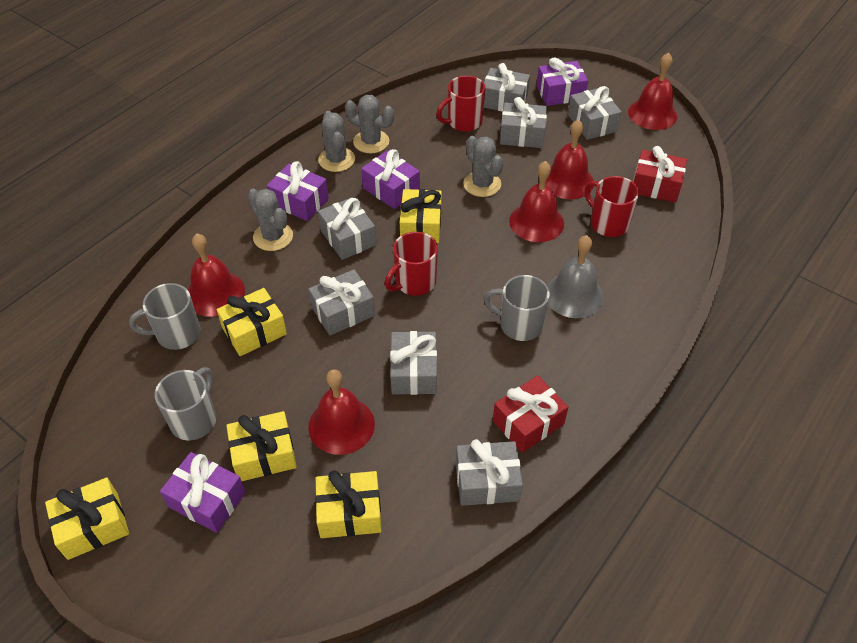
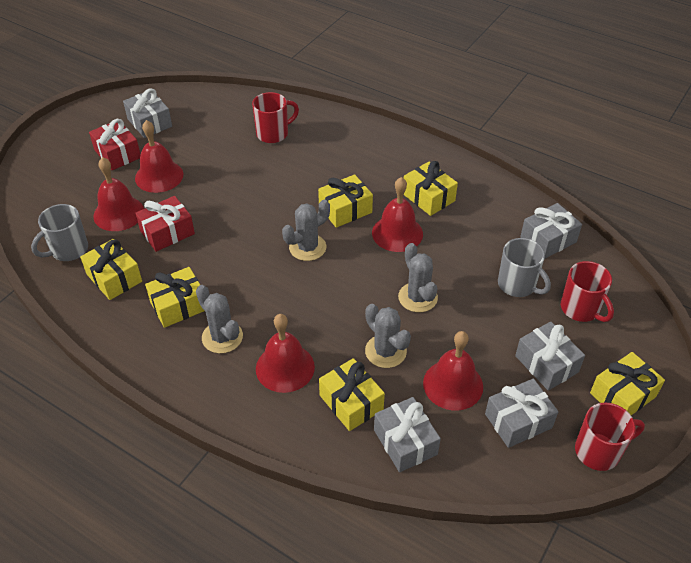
grey bell: [547,235,604,318] = 1 -> none = 0
grey gift: [309,269,375,336] [318,197,376,260] [390,331,437,395] [456,439,523,506] [484,63,530,112] [500,97,547,148] [568,86,622,140] = 7 -> [123,88,172,138] [374,397,441,472] [485,379,558,448] [515,322,585,391] [520,203,582,258] = 5
grey mug: [129,283,200,350] [155,367,216,441] [484,275,550,341] = 3 -> [31,204,88,261] [498,238,551,297] = 2
purple gift: [160,452,246,533] [267,161,329,221] [361,149,420,209] [536,57,588,106] = 4 -> none = 0
yellow gift: [45,477,129,560] [217,288,287,356] [226,411,297,481] [315,470,382,538] [400,189,442,243] = 5 -> [80,239,142,300] [145,267,204,328] [318,174,373,228] [319,358,385,431] [404,161,458,216] [590,352,665,415] = 6

